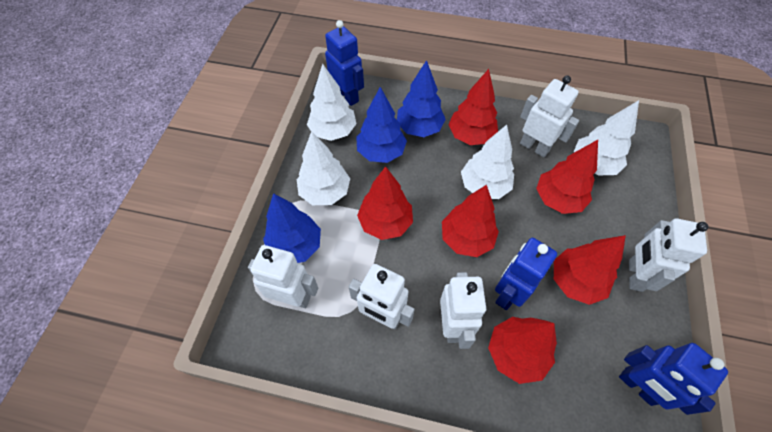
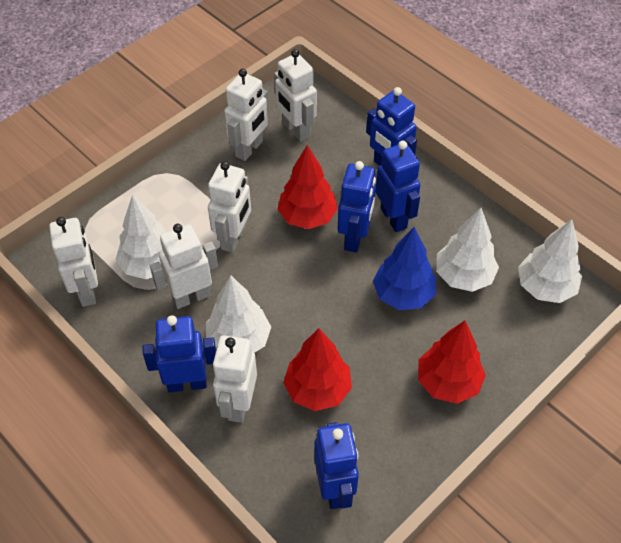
blue robot: [325,20,364,106] [495,238,557,310] [619,343,728,415] = 3 -> [143,315,216,392] [314,422,359,509] [338,161,376,252] [366,87,417,166] [376,140,420,232] = 5
blue tree: [263,193,321,263] [356,87,407,163] [397,60,446,137] = 3 -> [373,227,436,310] = 1
red tree: [357,166,413,240] [442,185,499,257] [448,69,498,145] [488,317,557,384] [536,140,598,214] [554,235,626,305] = 6 -> [278,145,338,229] [283,328,352,411] [418,320,486,404] = 3
white robot: [248,245,318,308] [349,264,415,329] [440,272,486,349] [520,75,579,157] [629,218,708,292] = 5 -> [49,217,98,307] [150,224,218,309] [208,161,251,253] [212,335,257,423] [224,69,269,161] [274,49,317,142] = 6

